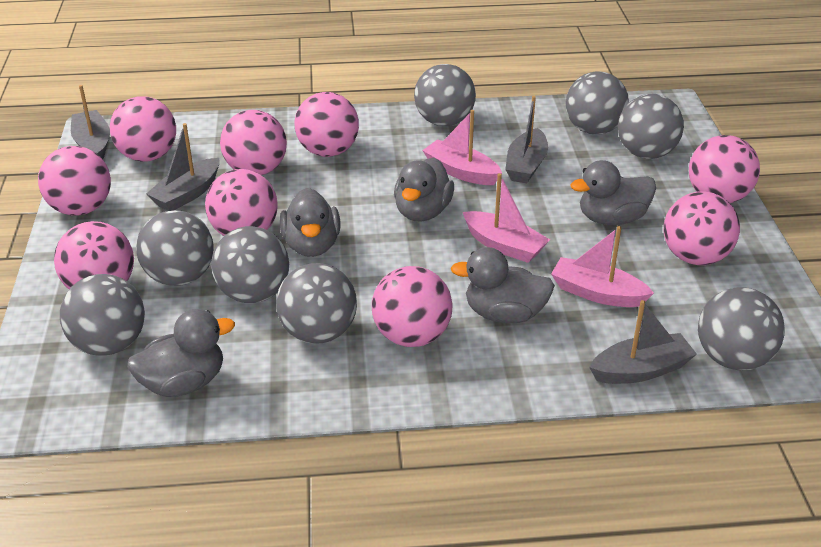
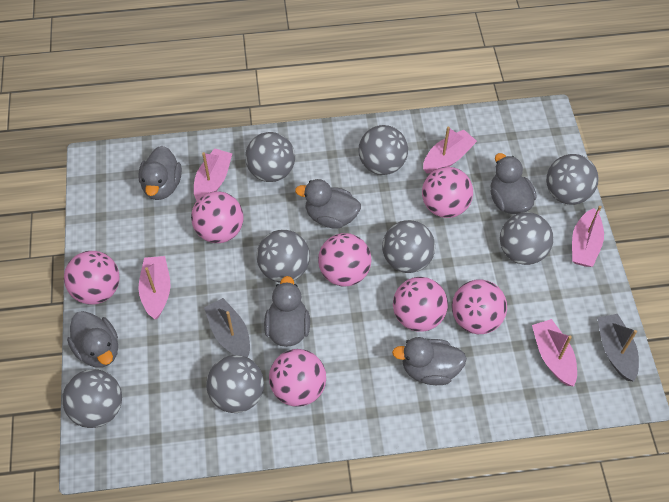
grey boat: [71,85,110,159] [146,123,220,211] [505,96,548,183] [589,300,697,384] = 4 -> [204,298,250,358] [597,314,639,382] = 2
grey duck: [127,309,235,397] [280,188,340,257] [394,158,454,221] [451,247,555,323] [570,160,656,225] = 5 -> [67,311,118,368] [138,146,182,200] [264,276,310,347] [295,179,361,228] [392,337,467,385] [491,153,537,214] = 6
pink ball: [38,146,111,215] [54,221,134,289] [110,96,176,162] [205,169,278,236] [220,110,287,175] [294,92,359,157] [372,266,453,347] [664,191,740,265] [689,135,760,203] = 9 -> [64,251,119,305] [191,191,243,243] [269,349,326,407] [318,233,372,286] [393,277,448,332] [422,167,473,218] [452,279,507,334] = 7
pink boat: [422,110,502,185] [463,173,550,263] [551,226,654,307] = 3 -> [138,256,171,319] [194,148,232,201] [423,127,477,173] [532,319,577,386] [572,206,604,267] = 5

